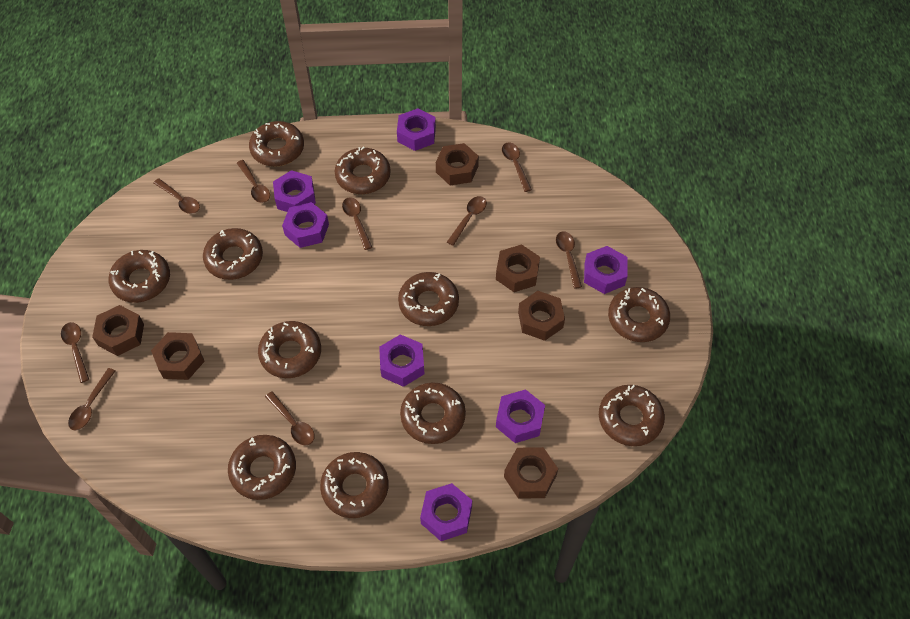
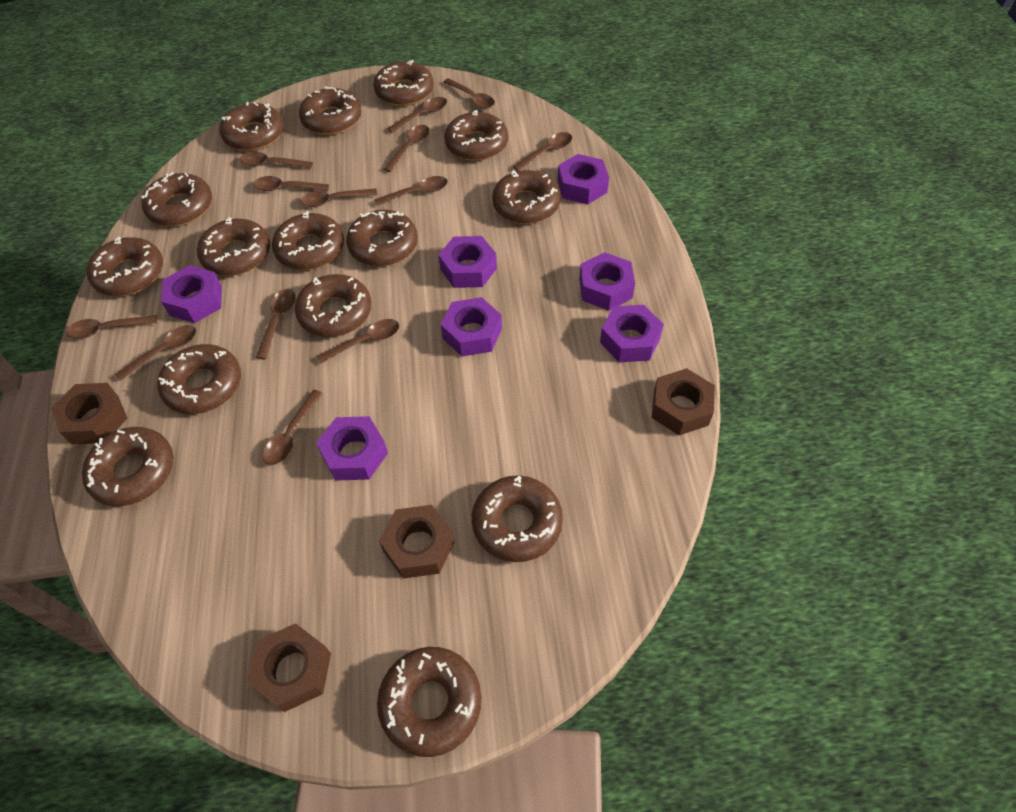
brown donut: [109,250,170,303] [203,228,263,280] [228,435,296,500] [249,121,304,167] [258,321,321,378] [320,452,389,518] [335,146,391,194] [398,272,459,326] [400,382,466,444] [599,385,665,446] [608,287,670,342] = 11 -> [82,427,174,506] [86,237,163,296] [141,172,212,226] [157,344,241,414] [197,217,270,276] [219,102,284,151] [272,211,344,270] [295,274,371,337] [299,86,362,135] [346,210,418,266] [373,60,434,106] [377,647,482,757] [444,110,508,161] [472,475,563,562] [492,170,561,224] = 15
brown nut: [92,305,144,356] [151,332,205,380] [436,143,479,185] [496,244,540,292] [504,447,558,499] [518,291,565,341] = 6 -> [51,383,128,444] [247,623,331,712] [379,505,455,579] [652,368,715,435] = 4
brown spoon: [61,322,90,383] [68,368,115,430] [153,178,200,214] [237,160,270,203] [265,391,315,446] [342,197,372,250] [447,196,487,246] [502,142,532,192] [556,231,582,289] = 9 -> [66,315,157,339] [114,325,196,381] [240,152,313,169] [253,176,329,191] [256,289,295,359] [263,390,323,465] [300,188,377,207] [316,319,399,364] [374,176,448,206] [384,125,430,172] [387,97,447,133] [444,78,495,109] [513,132,572,171] = 13

